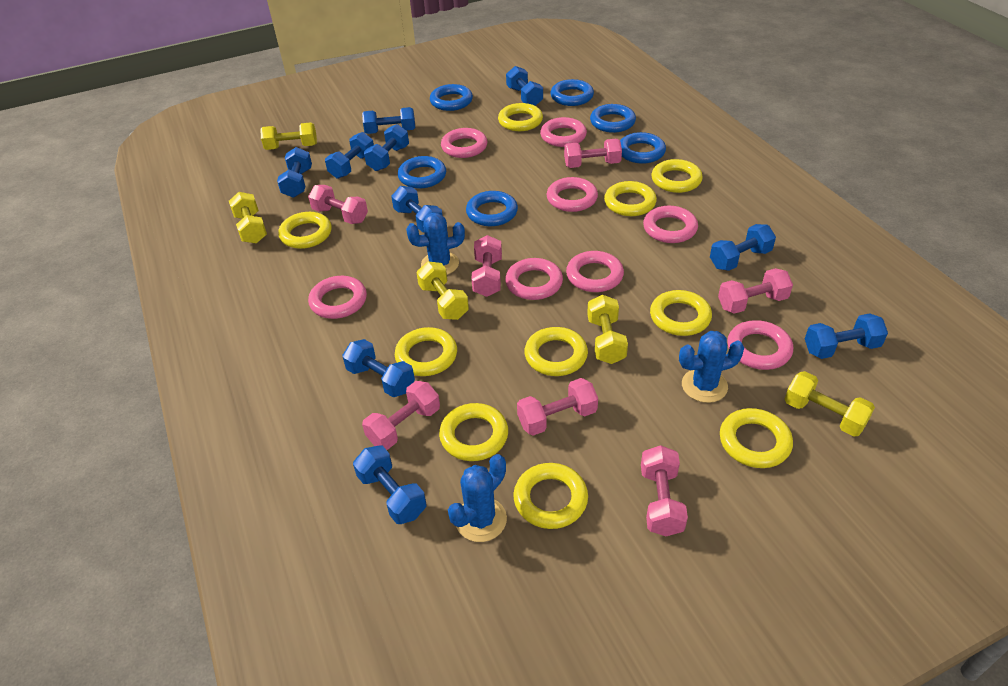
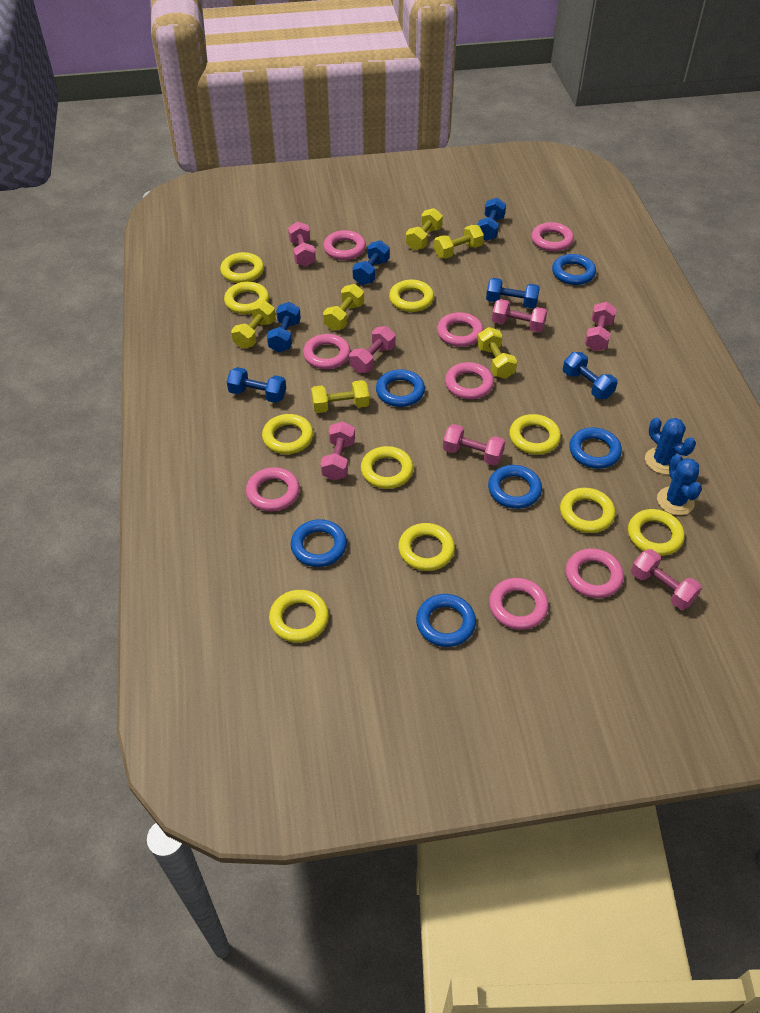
blue cactus: [406,213,465,275] [448,454,507,542] [679,331,744,403] = 3 -> [645,418,696,474] [657,454,702,515] = 2
blue dumbbell: [277,147,312,198] [325,132,374,179] [342,339,415,397] [353,446,426,524] [362,107,415,134] [364,124,409,171] [391,186,443,232] [506,66,543,106] [710,224,776,271] [805,313,888,359] = 10 -> [227,367,286,403] [267,302,301,352] [352,240,390,285] [477,198,506,241] [486,278,540,308] [563,352,618,399] = 6
yellow dumbbell: [229,192,267,244] [260,123,317,150] [416,261,469,320] [587,295,628,364] [785,371,875,437] = 5 -> [231,301,276,349] [311,380,369,413] [323,284,364,331] [406,208,443,250] [434,225,484,259] [477,327,517,379] = 6

